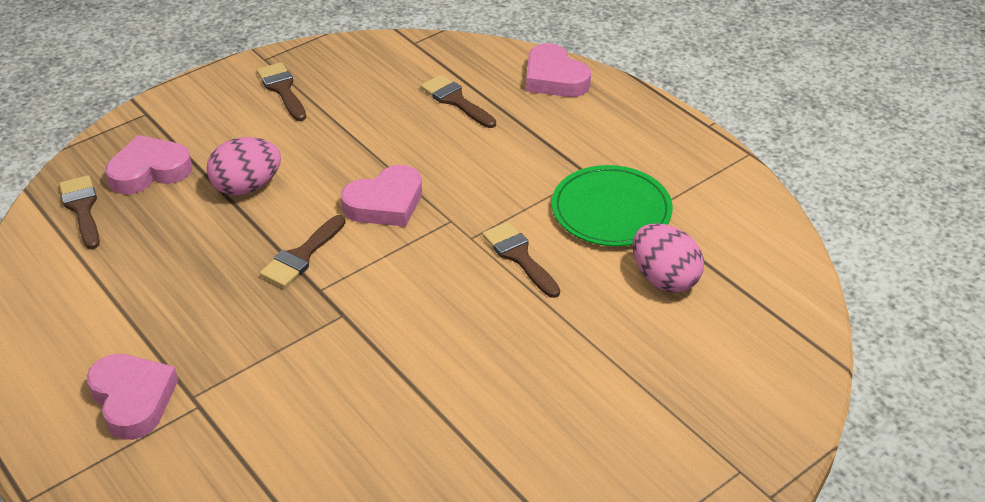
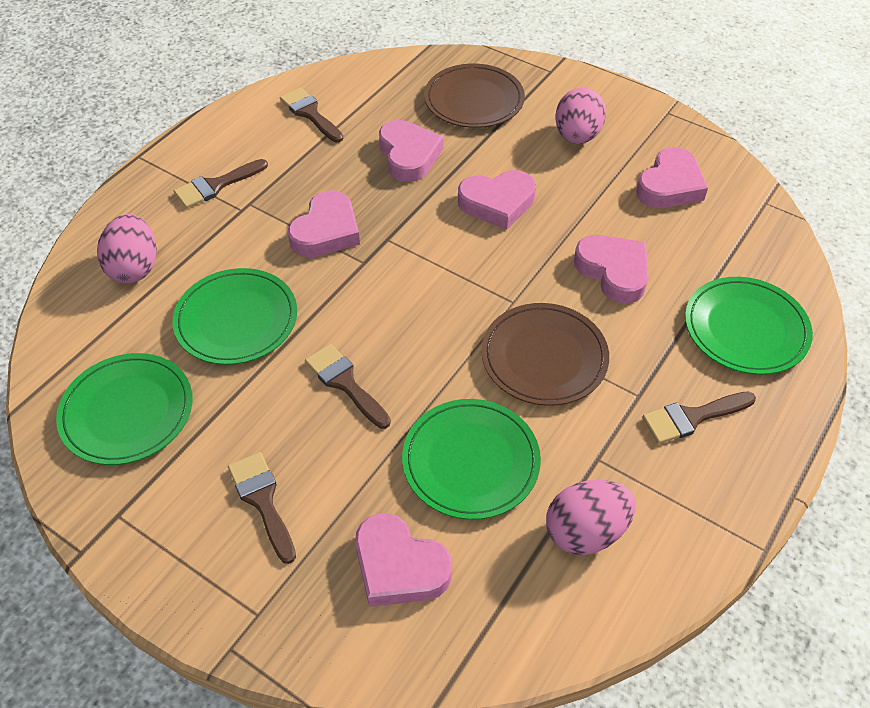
brown plate: none = 0 -> [424,64,525,128] [481,303,609,406] = 2
green plate: [552,165,673,246] = 1 -> [56,353,193,465] [172,268,297,365] [402,399,541,520] [685,277,813,375] = 4
pink egg: [206,137,281,196] [633,223,704,293] = 2 -> [97,214,157,283] [546,480,636,555] [555,88,606,144] = 3
pink heart: [87,354,178,440] [105,135,192,194] [341,165,422,227] [526,43,591,97] = 4 -> [288,190,360,257] [355,513,452,607] [379,120,444,182] [458,170,536,230] [574,235,649,304] [636,147,708,208] = 6

